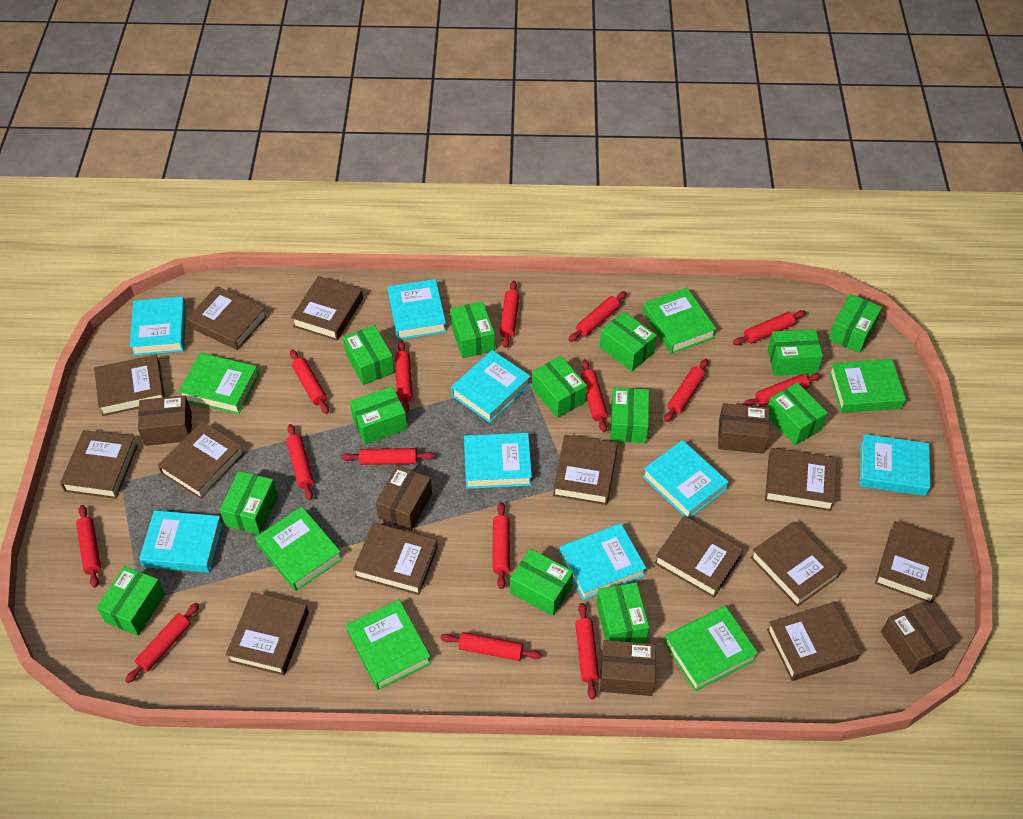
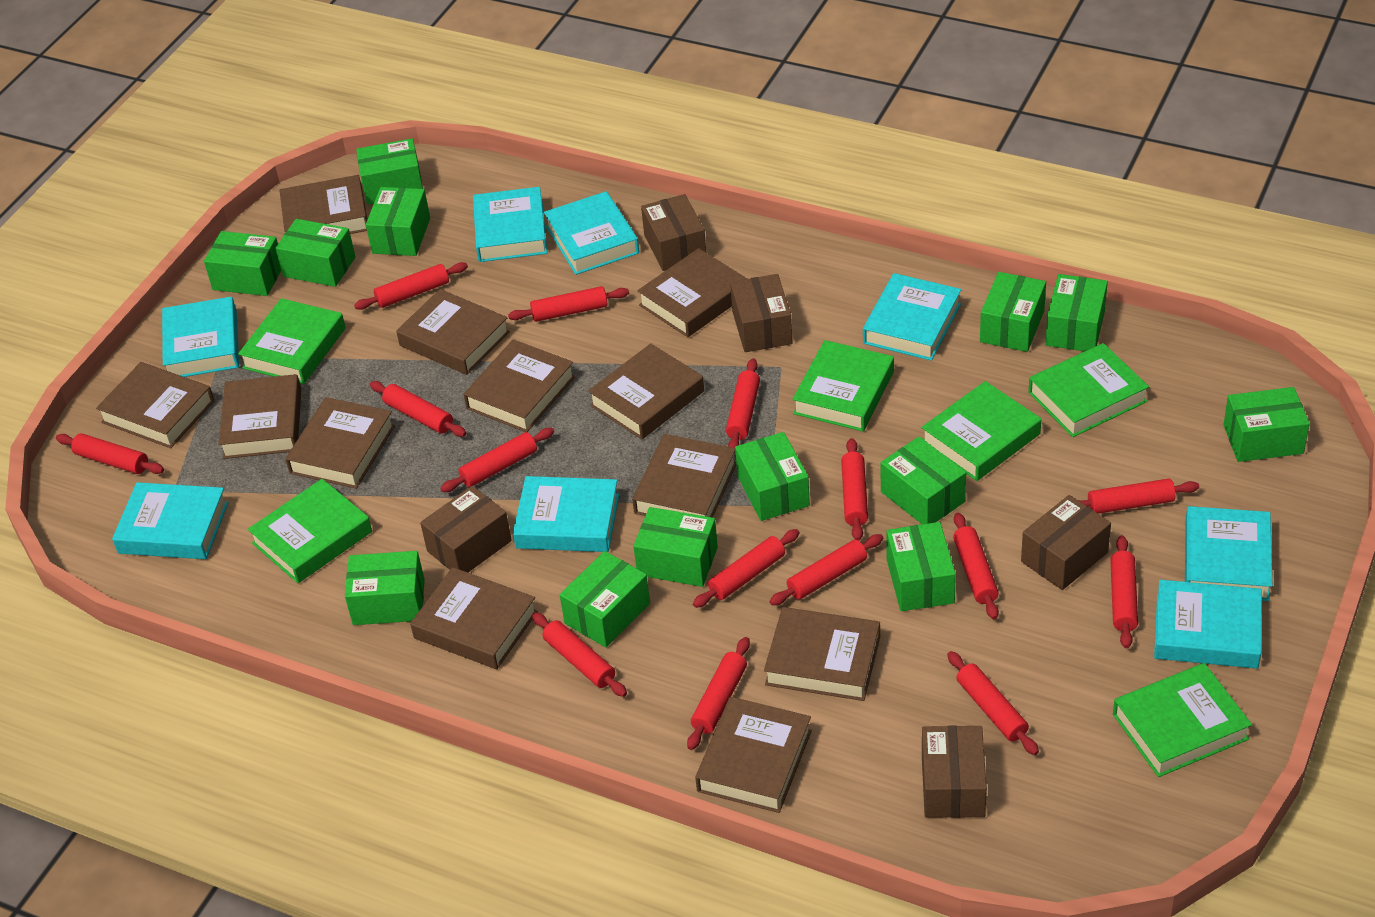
brown book: [60,430,138,499] [94,355,165,416] [158,421,244,499] [187,286,267,350] [226,592,309,675] [291,276,363,341] [353,522,438,595] [553,435,618,505] [654,516,743,598] [750,521,842,607] [765,448,837,511] [767,602,860,681] [875,521,950,604] = 13 -> [96,362,214,448] [219,374,301,459] [279,175,367,234] [285,397,395,489] [396,289,510,375] [410,567,538,669] [464,339,575,432] [588,344,704,439] [632,434,736,518] [637,248,747,337] [695,697,812,813] [764,607,880,701] = 12

